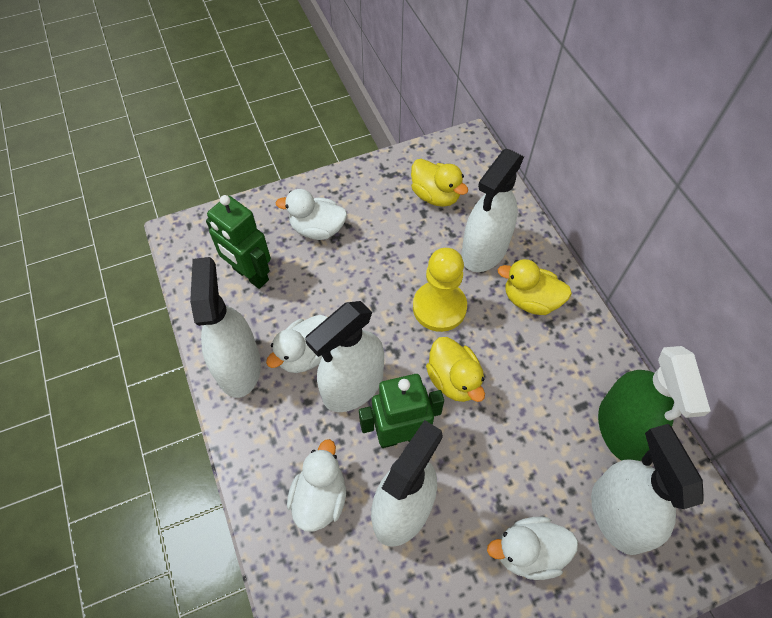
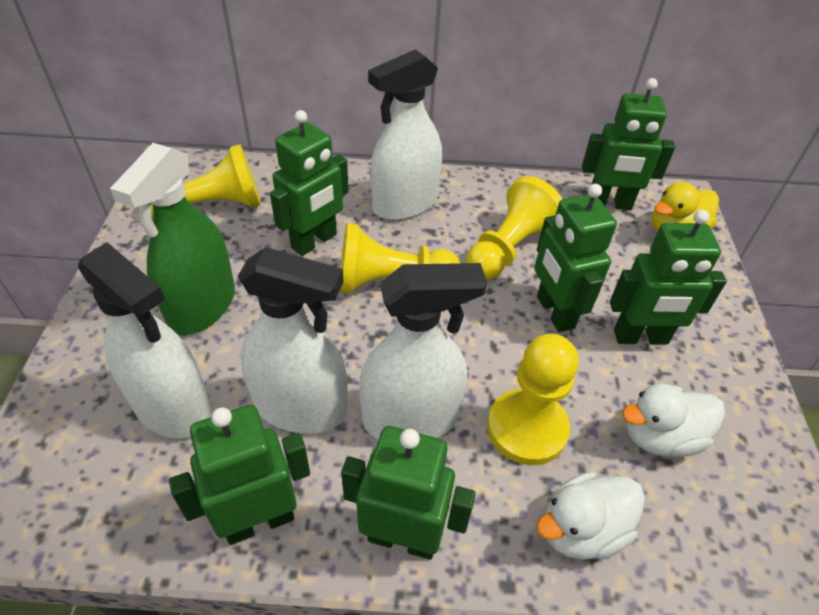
green robot: [206,195,271,289] [359,374,444,448] = 2 -> [169,405,310,545] [270,110,349,256] [341,426,476,560] [534,184,617,332] [582,78,675,210] [610,210,727,344] = 6
white duck: [266,315,328,373] [275,189,347,240] [287,439,346,532] [487,517,578,580] = 4 -> [536,472,645,560] [622,384,725,457] = 2
white spray bottle: [190,257,261,398] [305,301,384,412] [371,420,443,547] [461,149,524,272] [591,424,704,555] = 5 -> [78,242,211,439] [237,247,348,434] [359,263,487,439] [368,49,442,221] = 4
yellow duck: [411,159,468,207] [426,337,485,402] [498,259,572,315] = 3 -> [652,182,719,232] = 1
yellow pawn: [413,248,467,332] = 1 -> [151,144,261,217] [339,223,460,294] [466,176,563,280] [487,334,579,465] = 4

